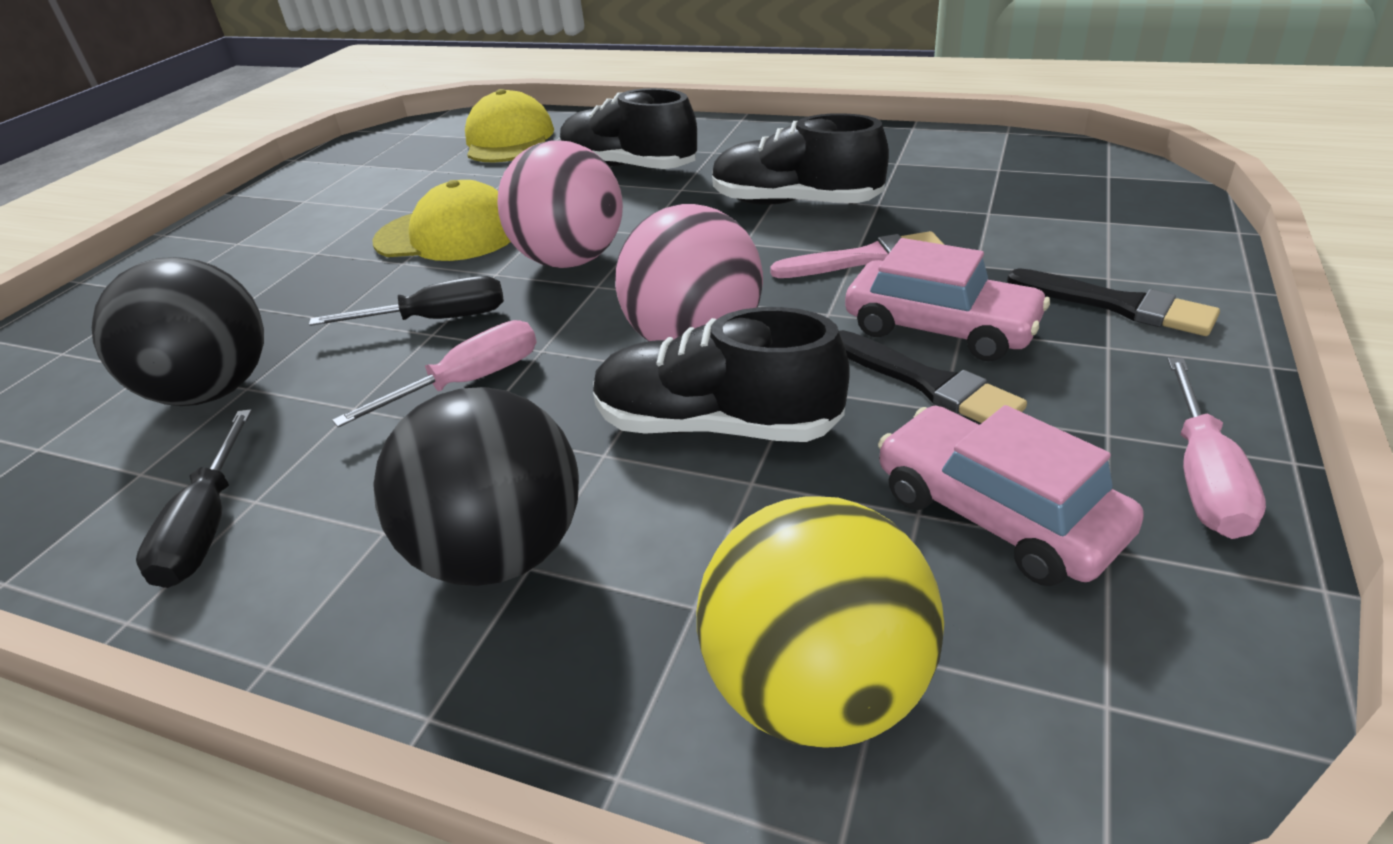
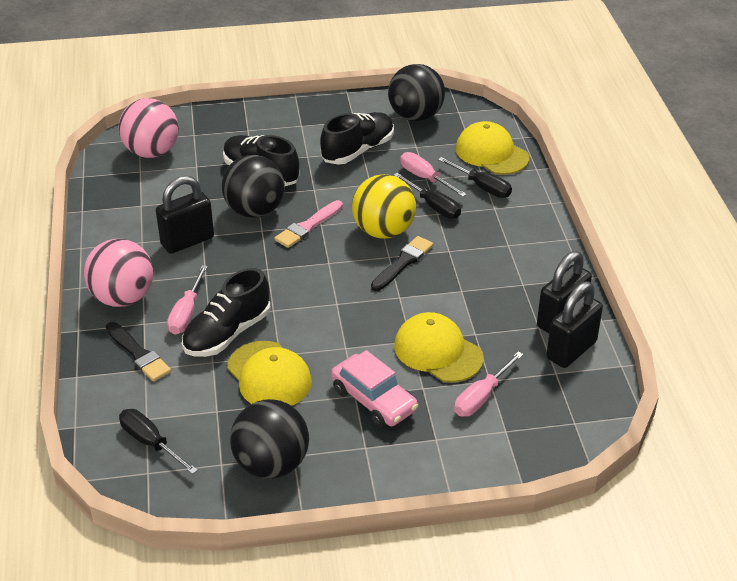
black ball: [92,257,264,406] [373,387,579,586] = 2 -> [222,155,285,218] [230,399,309,479] [388,64,445,121] = 3
black padlock: none = 0 -> [156,176,214,254] [537,251,592,333] [547,282,603,368] = 3
black screwdriver: [136,409,252,588] [309,276,504,326] = 2 -> [119,409,198,474] [393,173,461,219] [438,157,512,198] = 3
pink car: [845,238,1050,361] [878,405,1144,586] = 2 -> [331,350,418,427] = 1
pink screwdriver: [332,320,537,427] [1167,358,1266,539] = 2 -> [167,265,208,334] [400,152,467,197] [454,352,523,417] = 3
yellow cap: [372,180,511,261] [465,89,554,163] = 2 -> [227,341,312,406] [394,312,484,382] [456,121,529,175] = 3

